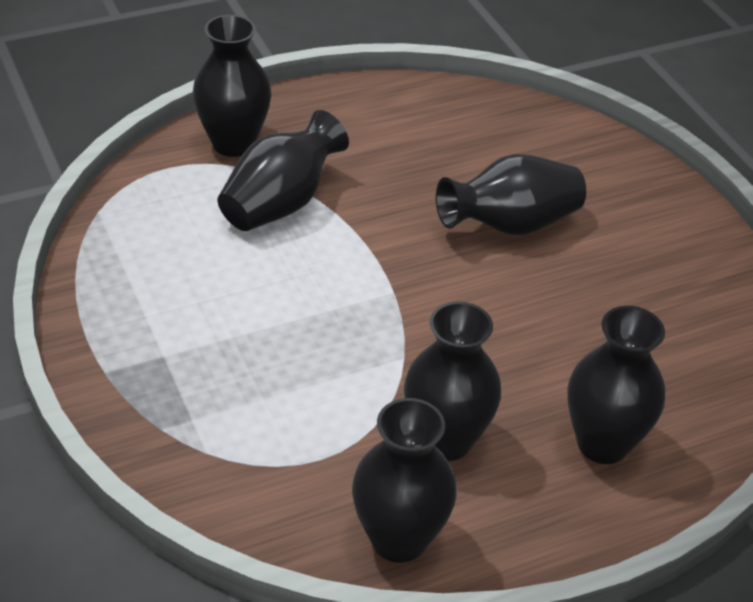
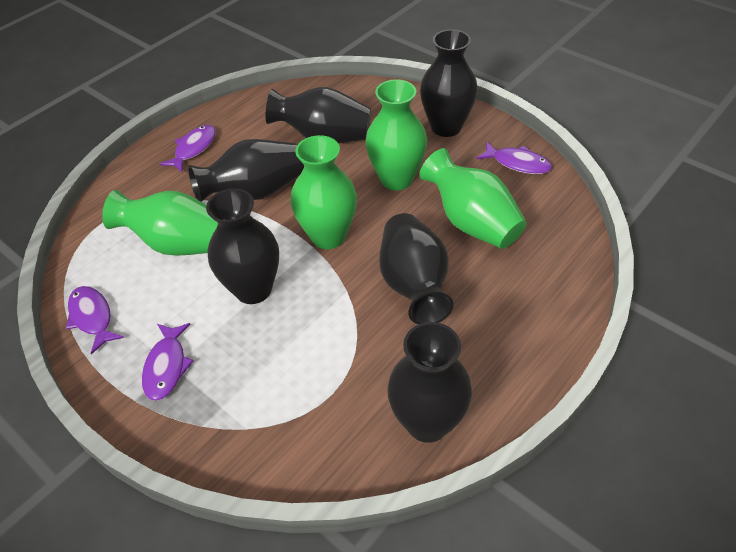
green vase: none = 0 -> [102,190,218,256] [291,135,357,249] [365,79,427,190] [419,148,527,249] = 4
purple fish: none = 0 -> [66,286,124,354] [142,323,194,401] [160,125,216,172] [476,141,552,174] = 4

